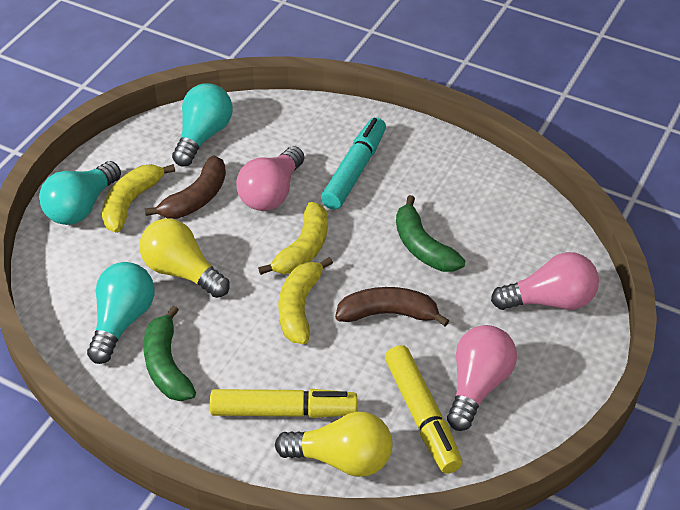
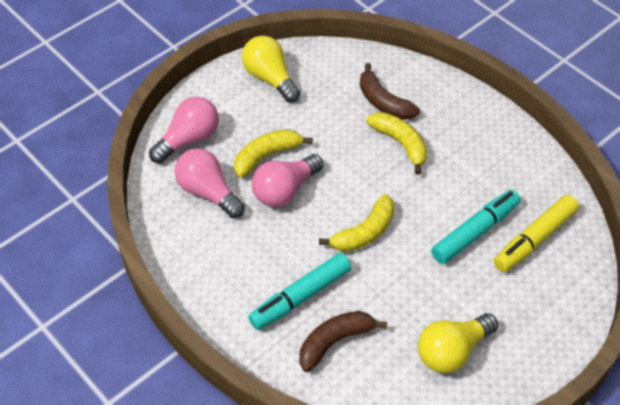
green banana: [143,306,196,401] [396,195,465,272] = 2 -> none = 0
turquoise light bulb: [39,161,121,225] [87,262,155,364] [172,83,233,166] = 3 -> none = 0
turquoise marker: [321,117,386,210] = 1 -> [248,253,352,330] [431,190,521,264] = 2
yellow marker: [210,389,357,418] [385,345,462,474] = 2 -> [494,195,579,272] = 1

